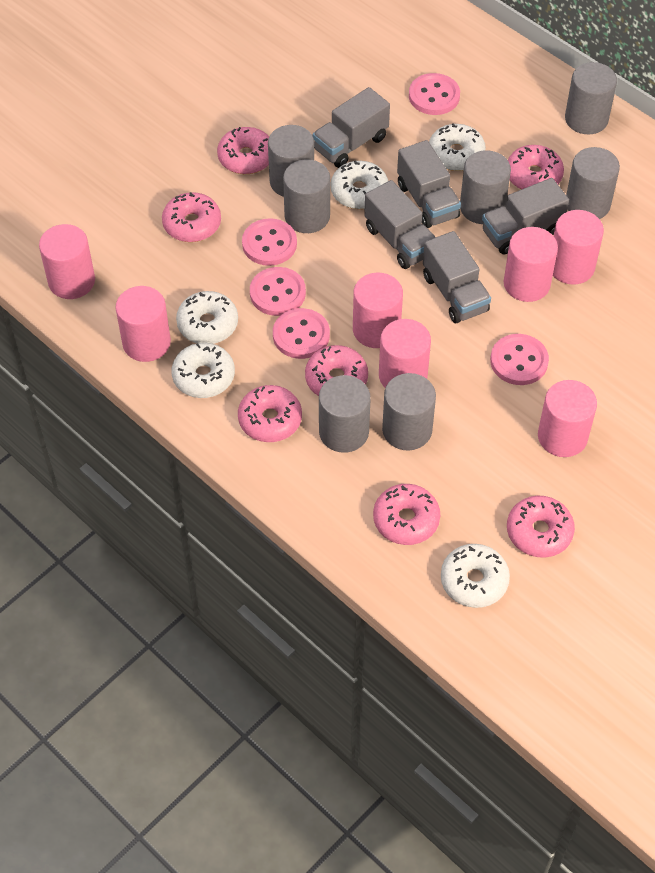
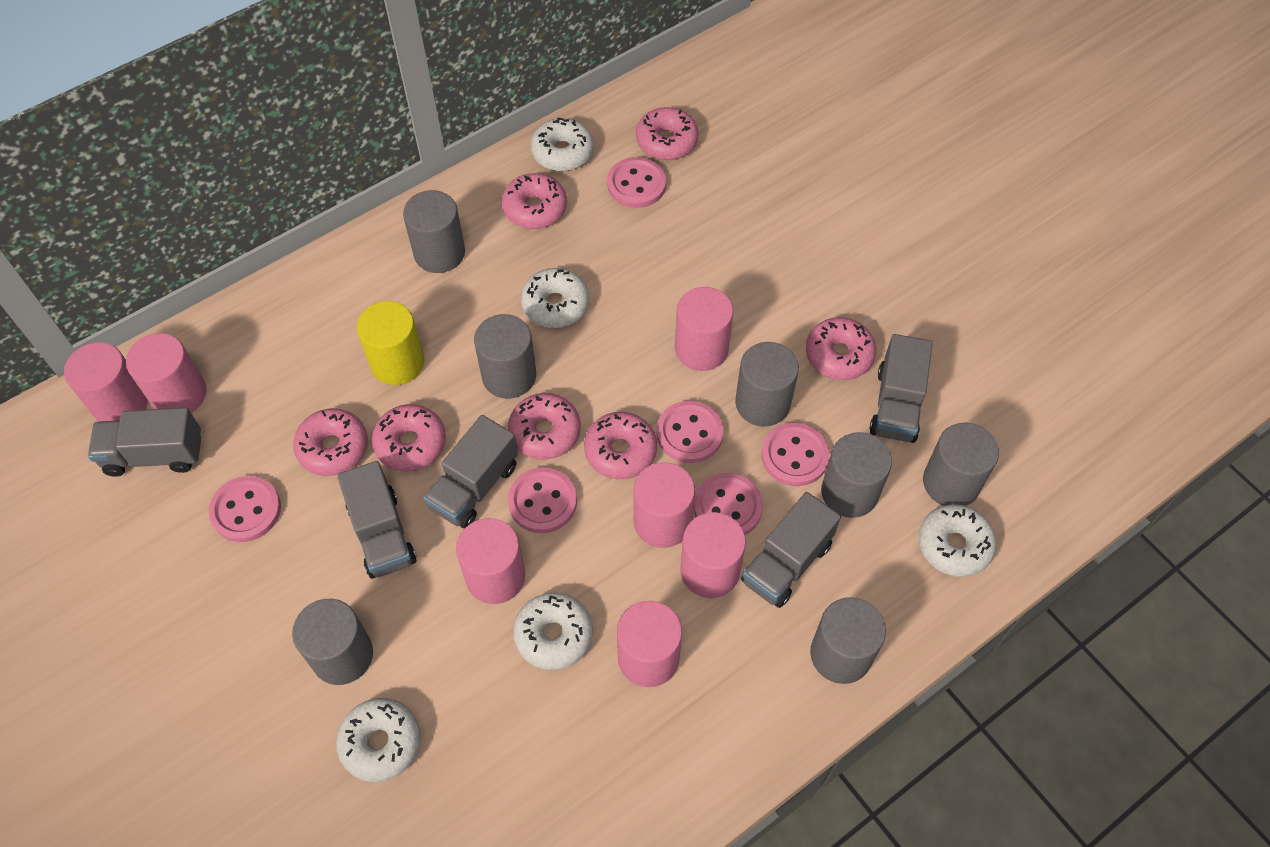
pink button: [242,218,297,266] [250,267,306,316] [273,308,330,359] [409,73,460,115] [490,334,549,385] = 5 -> [209,476,281,542] [508,467,577,533] [607,157,666,208] [657,401,724,463] [694,473,763,535] [761,423,830,486] = 6
yellow cylinder: none = 0 -> [357,301,424,385] = 1

